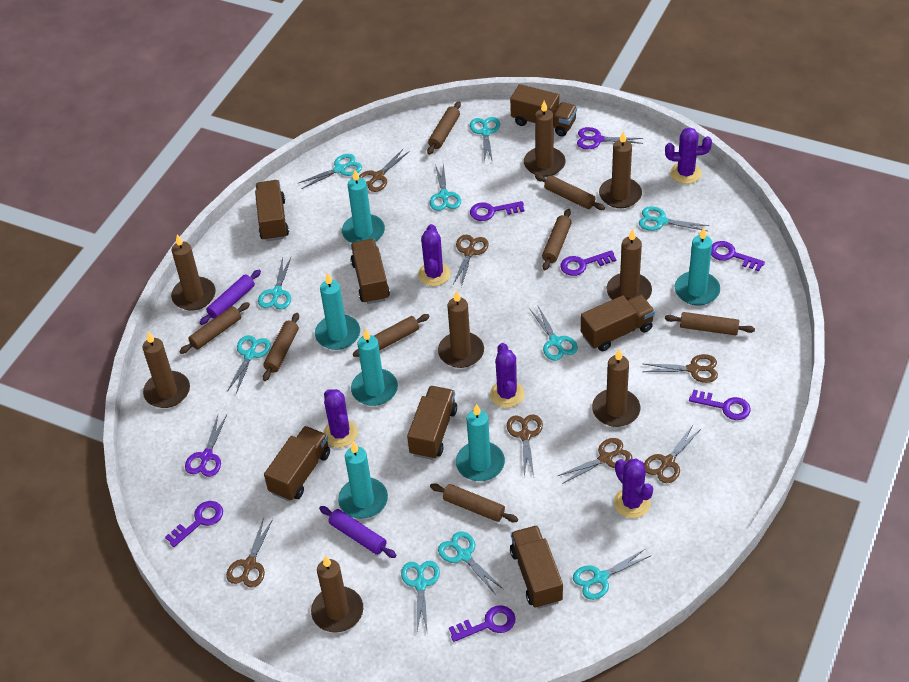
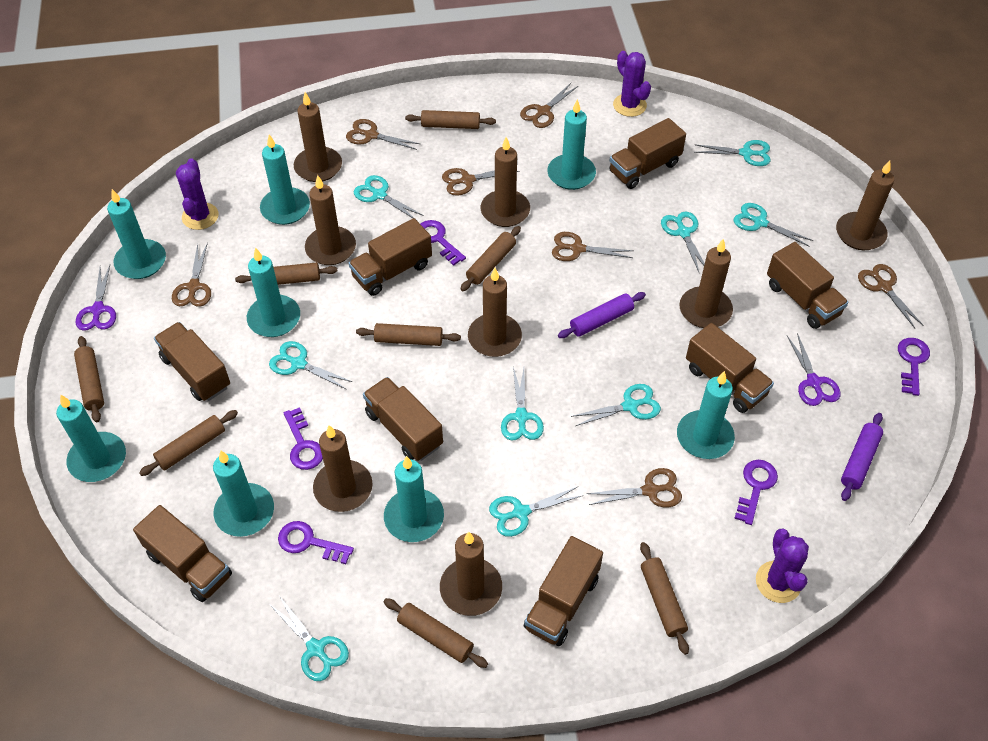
brown truck: [255,180,289,241] [264,426,330,501] [351,239,390,304] [407,386,457,460] [510,84,577,136] [510,525,563,609] [581,295,655,351] = 7 -> [133,505,232,602] [154,322,230,401] [349,218,432,296] [363,377,443,461] [524,536,603,646] [609,118,686,189] [686,323,774,413] [767,242,848,329] = 8
purple cactus: [323,389,358,448] [418,224,450,286] [490,343,525,408] [614,458,653,518] [665,127,712,184] = 5 -> [176,158,218,230] [613,51,651,117] [756,529,809,603] = 3
purple key: [165,501,223,547] [449,605,516,642] [470,201,524,221] [560,250,616,276] [689,389,751,420] [711,241,765,271] = 6 -> [278,521,354,564] [284,407,323,470] [421,220,466,266] [734,460,778,525] [898,338,930,396] = 5
turquoise candle: [315,273,360,350] [338,442,388,519] [342,170,385,243] [351,329,398,406] [456,404,505,481] [675,228,720,306] = 6 -> [56,394,126,482] [107,189,166,279] [213,450,274,537] [247,247,300,337] [260,135,310,225] [384,456,444,542] [547,99,596,190] [677,371,735,459] = 8
turquoise scissors: [227,335,271,393] [258,258,291,309] [299,154,362,189] [401,561,440,631] [430,163,461,211] [438,531,503,595] [470,117,500,162] [530,306,578,361] [573,549,650,600] [639,206,709,231] = 10 -> [269,341,352,390] [269,596,349,681] [354,175,424,218] [489,486,583,537] [501,367,544,440] [571,384,661,426] [661,212,705,272] [694,140,771,166] [734,203,813,246] = 9

